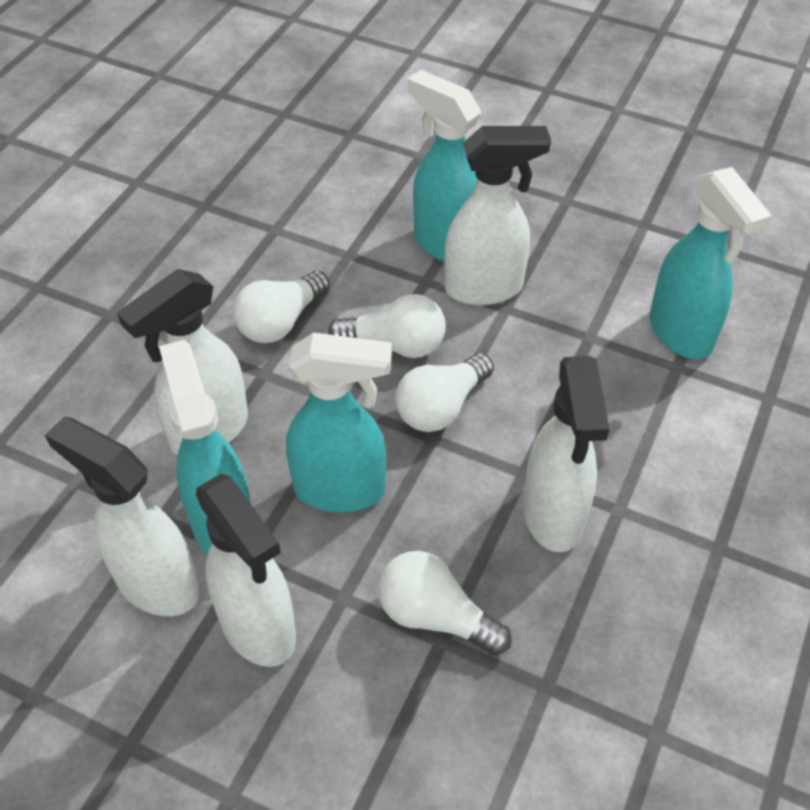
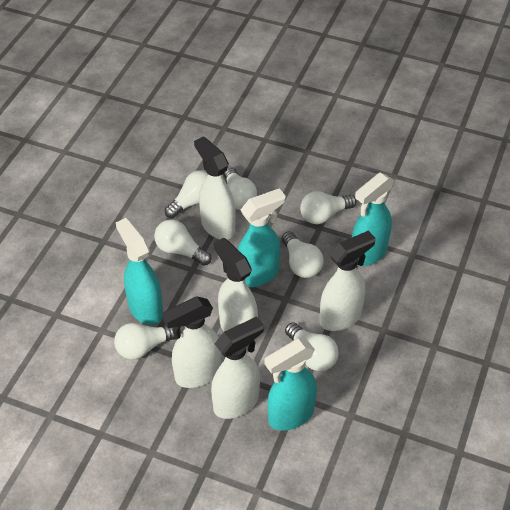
white light bulb: [233,271,330,343] [328,294,446,358] [378,551,512,656] [395,353,494,432] = 4 -> [114,323,181,360] [154,219,211,266] [165,170,208,218] [223,167,257,210] [282,232,324,278] [285,322,339,371] [300,191,357,224] = 7

